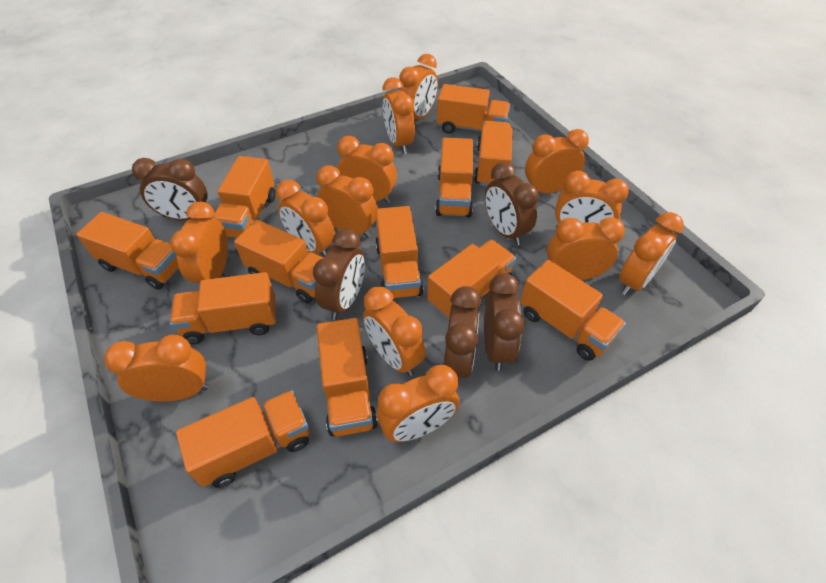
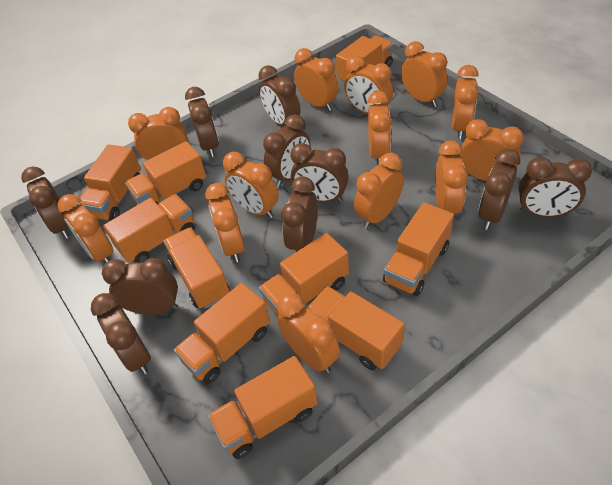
brown clock: [132,158,208,220] [313,229,365,320] [444,286,481,383] [484,273,525,371] [485,162,539,245] = 5 -> [21,166,69,239] [91,293,151,374] [102,258,178,315] [185,87,219,157] [258,65,300,126] [263,114,310,187] [281,176,318,252] [290,143,349,202] [478,149,521,230] [519,157,592,217] = 10
orange truck: [76,212,179,290] [170,272,276,344] [176,390,309,488] [212,156,276,238] [234,220,323,303] [317,318,378,436] [375,206,424,298] [427,240,516,320] [435,138,473,218] [437,84,510,134] [474,121,513,186] [520,260,626,361] = 12 -> [77,145,141,221] [104,194,195,263] [125,141,206,204] [163,228,230,309] [174,283,270,384] [208,356,318,459] [259,233,349,316] [308,286,405,370] [336,36,394,84] [383,202,454,296] = 10

